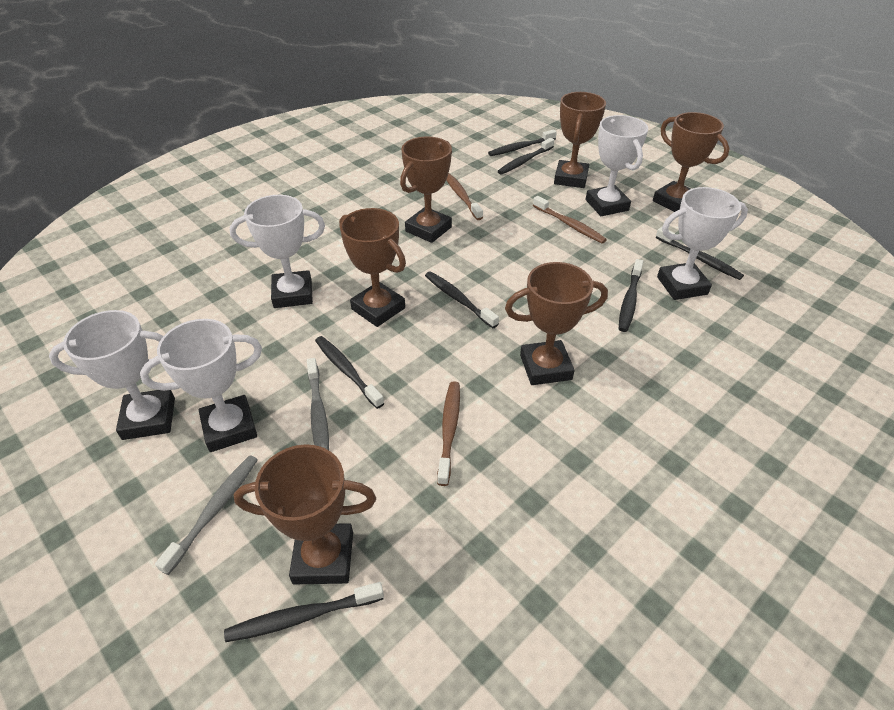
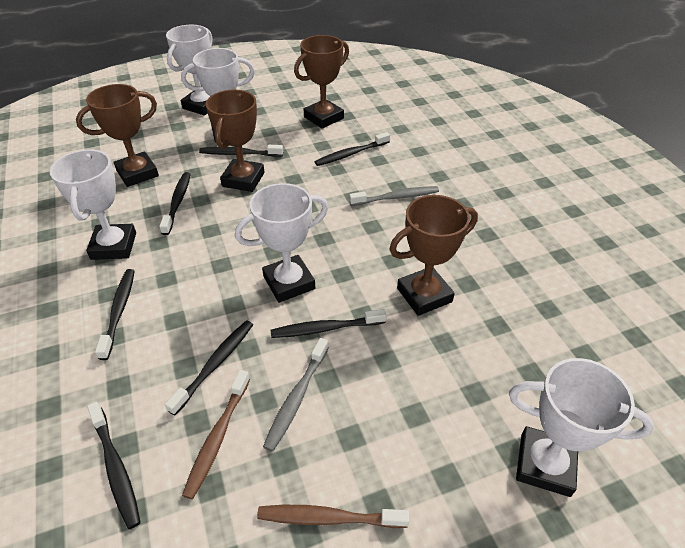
brown toothbrush: [437,381,460,486] [446,173,483,220] [533,196,607,244] = 3 -> [182,370,250,499] [257,505,409,528] = 2
brown trophy: [234,444,376,584] [339,208,406,327] [400,136,452,243] [505,262,608,385] [554,92,606,188] [653,112,730,212] = 6 -> [76,84,159,187] [206,90,265,192] [294,35,349,129] [389,195,478,316] = 4

